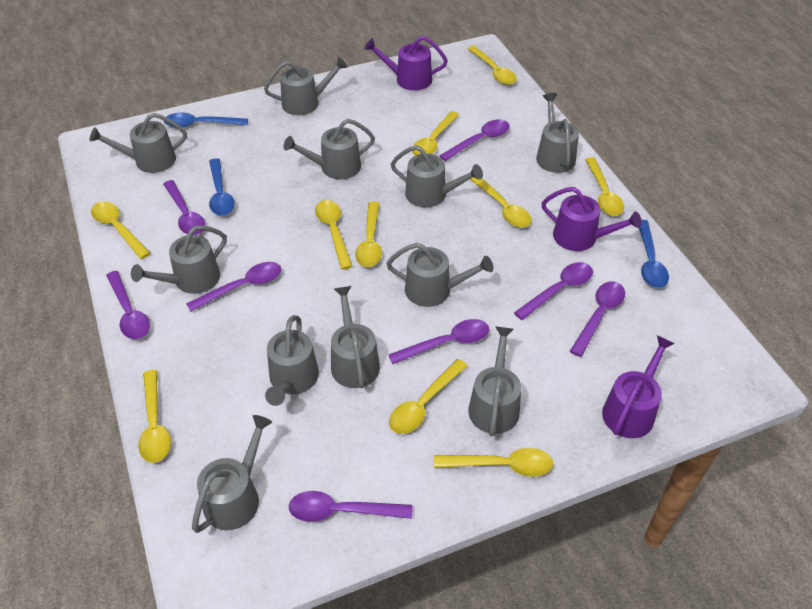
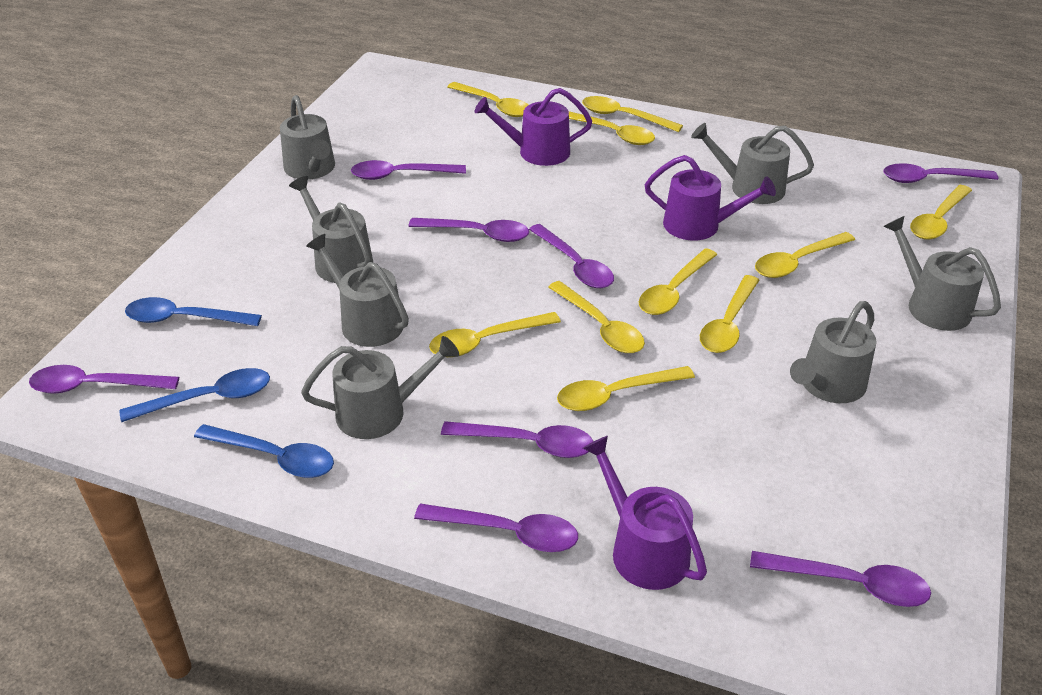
grey watering can: [89,113,187,173] [131,225,227,294] [192,415,272,533] [264,57,348,115] [265,315,319,406] [284,119,375,179] [331,286,380,388] [386,243,493,307] [391,145,483,207] [468,326,521,436] [536,93,579,173] = 11 -> [280,95,335,180] [289,176,373,283] [301,336,459,439] [306,234,409,347] [691,123,814,204] [790,301,877,403] [883,216,1001,331] = 7

